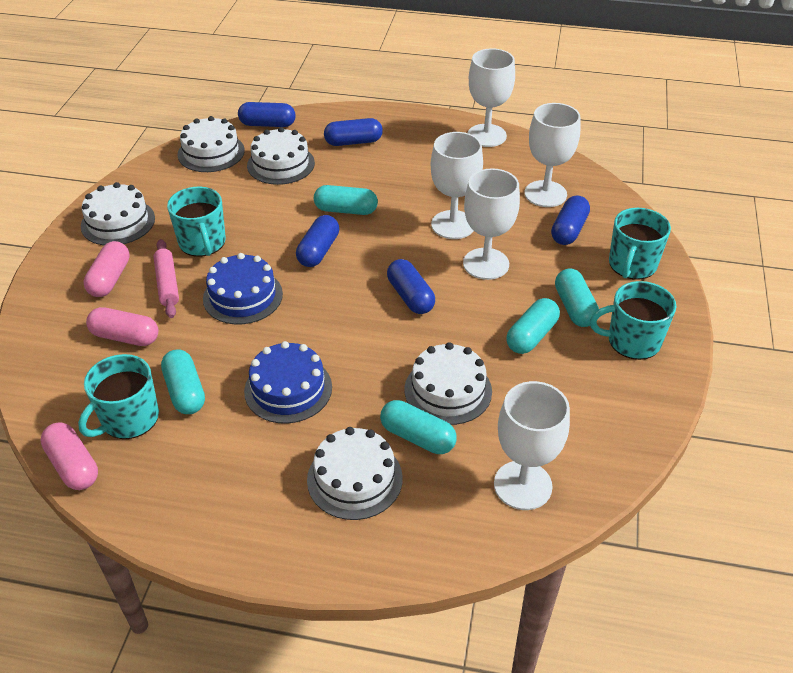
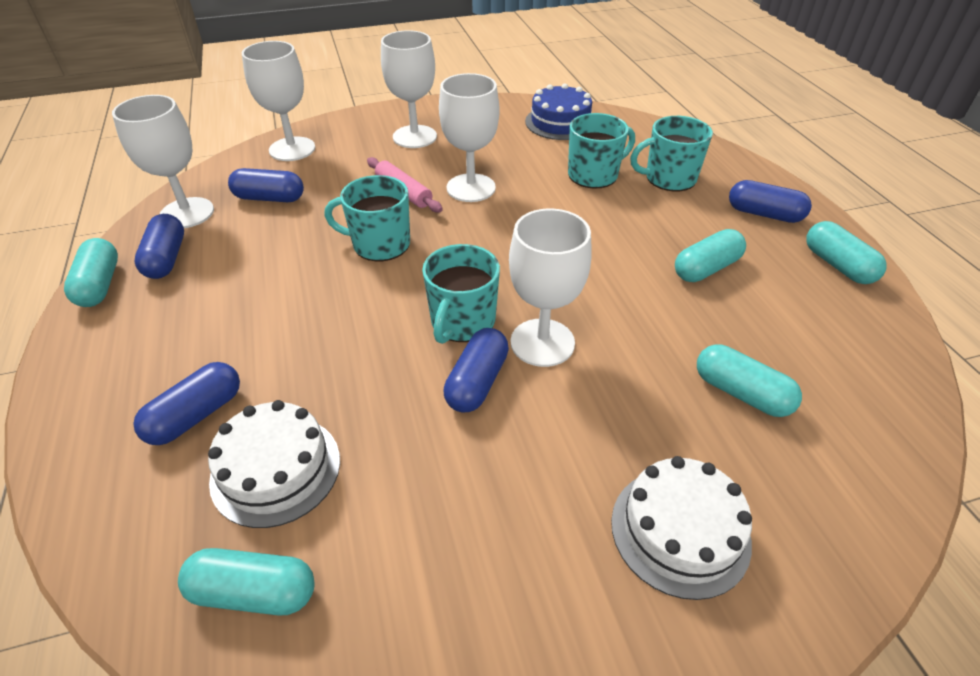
blue cake: [203,253,283,324] [244,341,332,424] = 2 -> [525,83,592,140] = 1
pink capsule: [40,422,98,490] [83,241,130,297] [86,307,158,346] = 3 -> none = 0
white cake: [81,182,155,245] [178,116,245,172] [247,127,315,185] [307,427,403,520] [404,342,492,425] = 5 -> [208,400,340,528] [611,456,752,600] = 2

